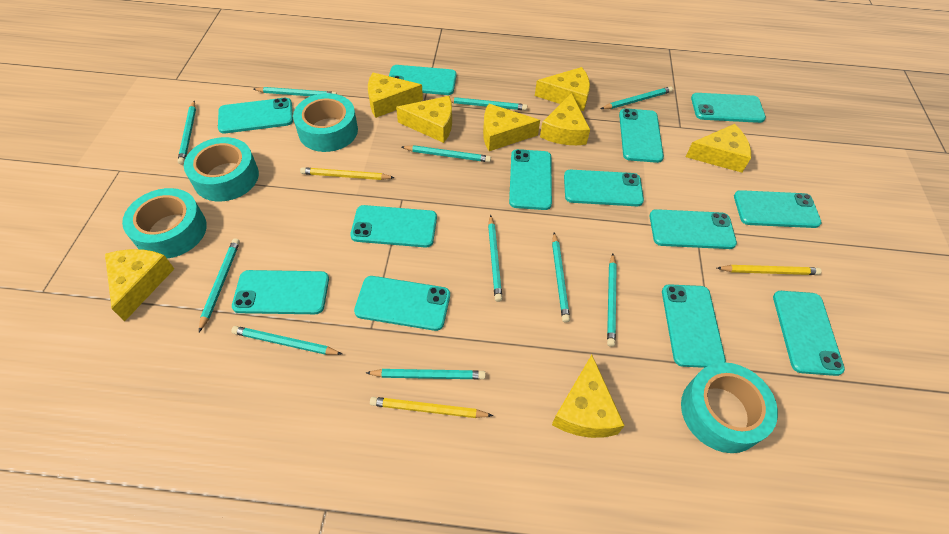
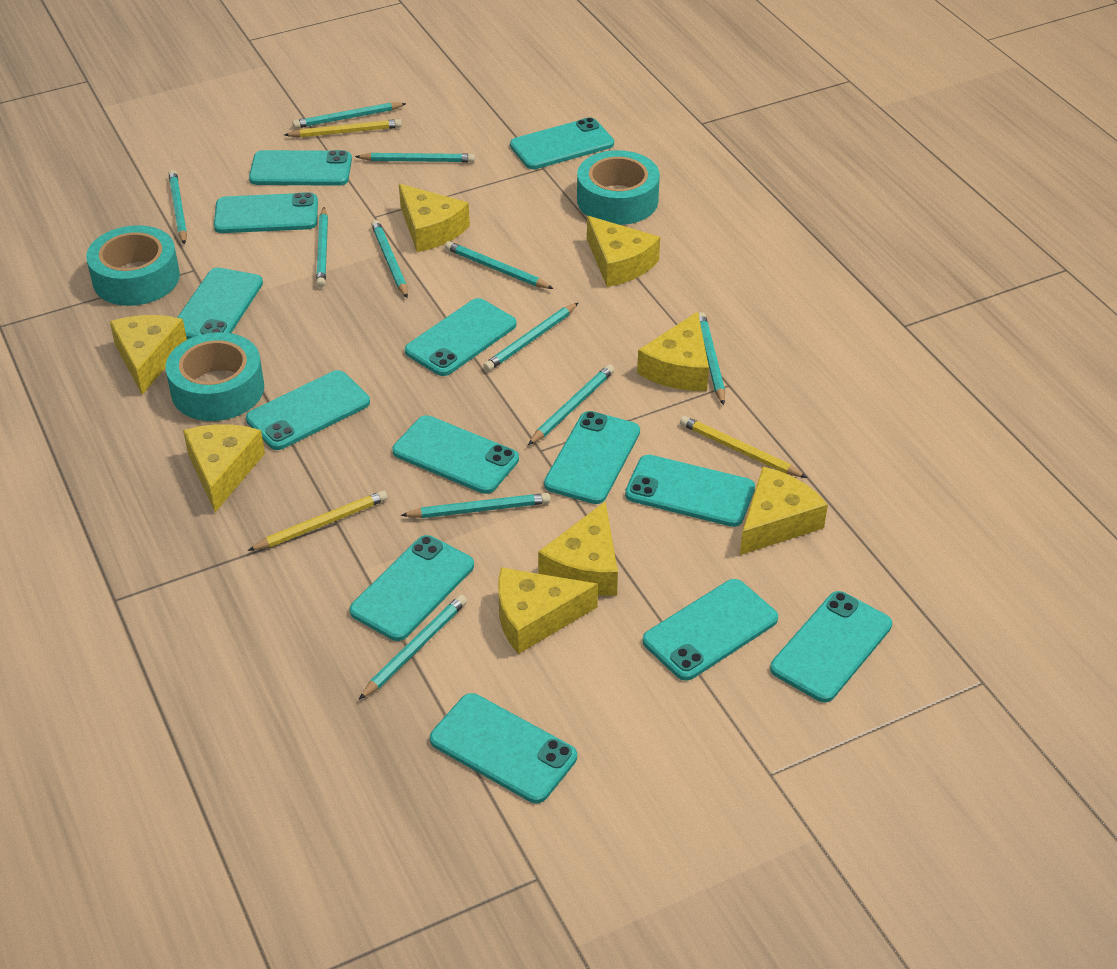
turquoise tape: [122,188,207,259] [184,137,259,202] [293,93,358,152] [681,362,778,453] = 4 -> [86,225,180,306] [166,332,264,421] [577,150,660,225] = 3

